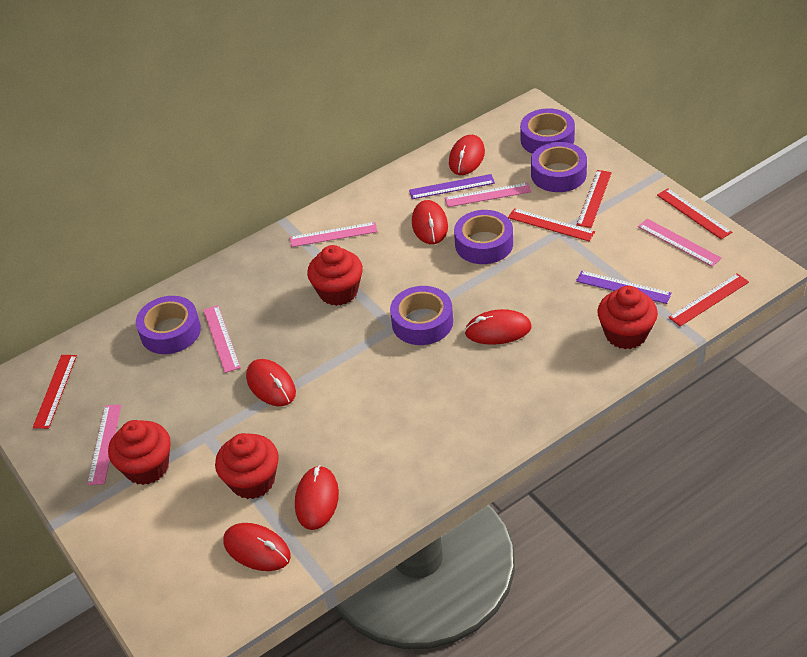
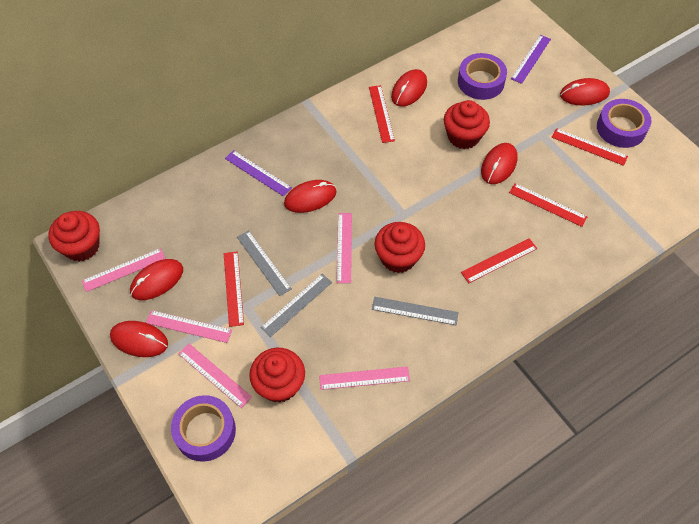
grey ruler: none = 0 -> [237,230,292,296] [260,274,332,337] [372,297,459,325] = 3
purple tape: [136,296,201,354] [390,286,453,345] [454,210,513,264] [520,108,575,154] [531,142,587,192] = 5 -> [171,395,236,462] [458,53,507,100] [597,99,652,148] = 3

